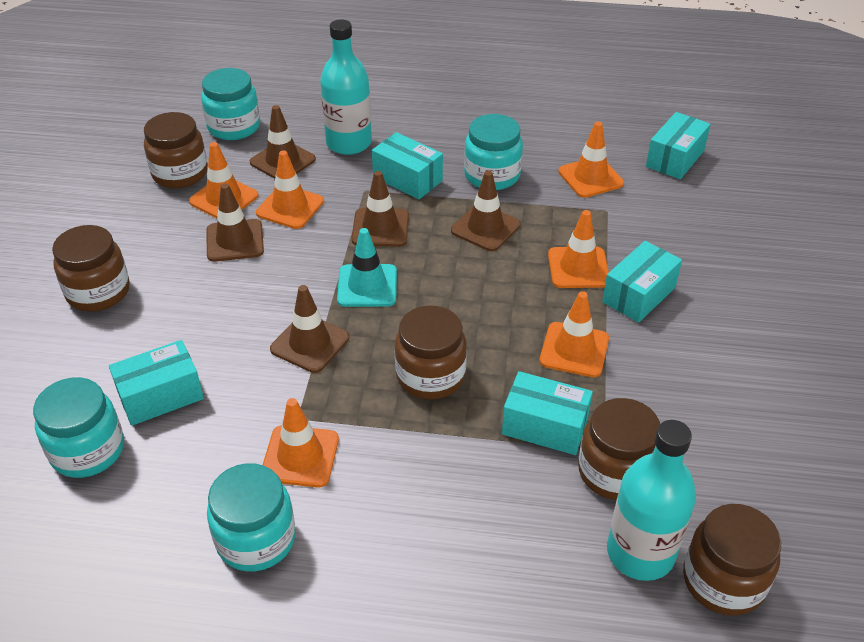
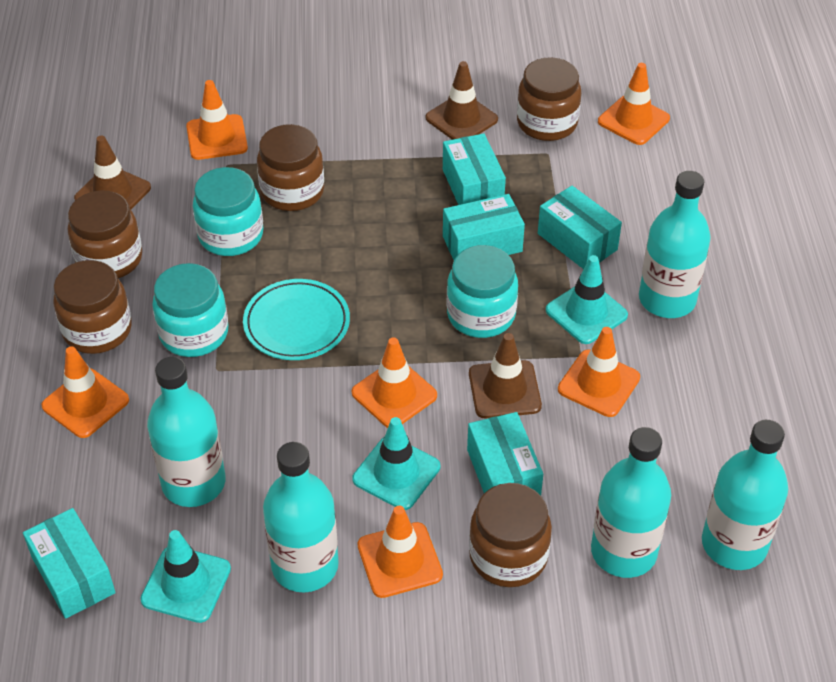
brown traffic cone: [206,183,264,262] [250,105,316,179] [270,285,349,373] [352,171,409,247] [451,171,521,251] = 5 -> [74,136,151,210] [426,61,498,140] [469,333,542,418] = 3
turquoise bottle: [320,19,372,155] [607,420,696,581] = 2 -> [147,357,226,507] [263,442,339,592] [591,427,671,578] [639,171,711,318] [702,420,788,570] = 5
turquoise jar: [33,377,124,478] [201,68,260,140] [207,463,296,572] [464,114,523,190] = 4 -> [152,263,229,357] [193,167,263,256] [447,245,518,338] = 3
turquoise plate: none = 0 -> [243,279,350,360] = 1
turquoise traffic cone: [337,228,397,307] = 1 -> [140,530,231,623] [352,417,440,510] [546,255,628,344] = 3

